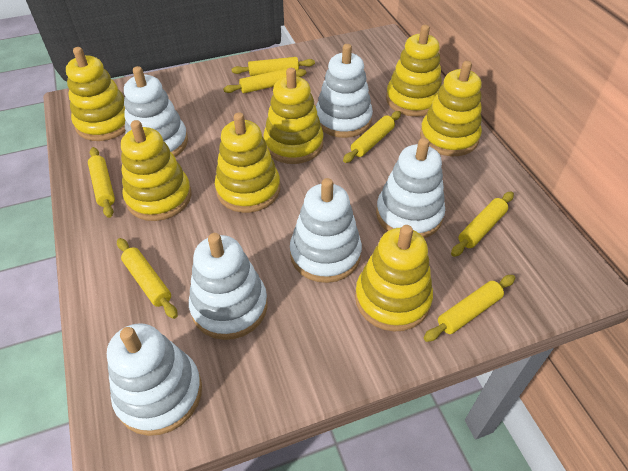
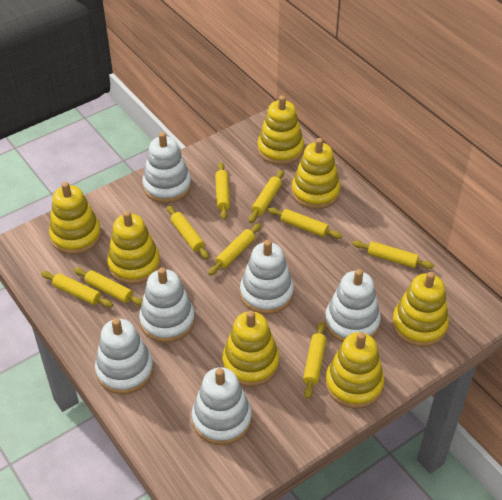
yellow rolling pin: [88,147,115,218] [117,238,178,319] [223,69,306,93] [232,57,315,76] [343,111,401,163] [424,275,515,342] [451,191,514,257] = 7 -> [41,271,113,308] [74,268,143,306] [167,205,209,259] [208,223,261,276] [215,162,230,220] [249,170,284,223] [268,207,342,239] [303,322,326,399] [353,241,434,269] = 9

